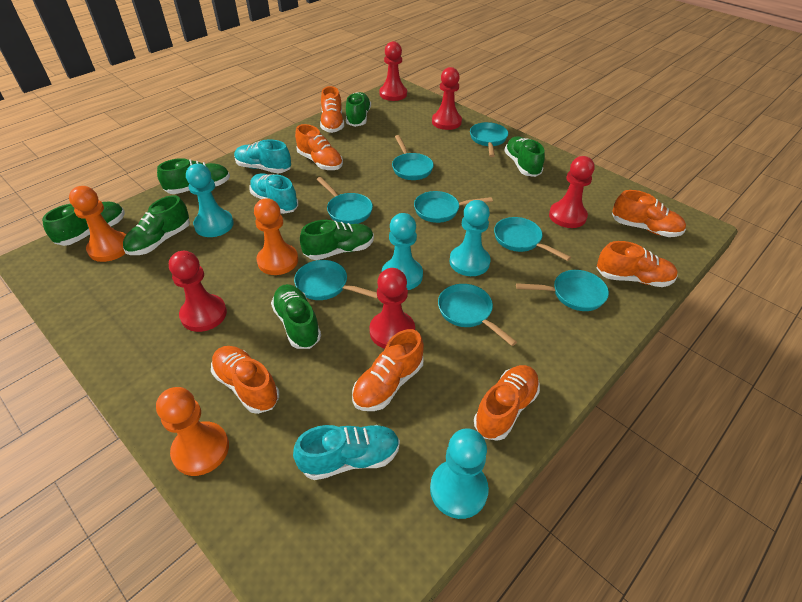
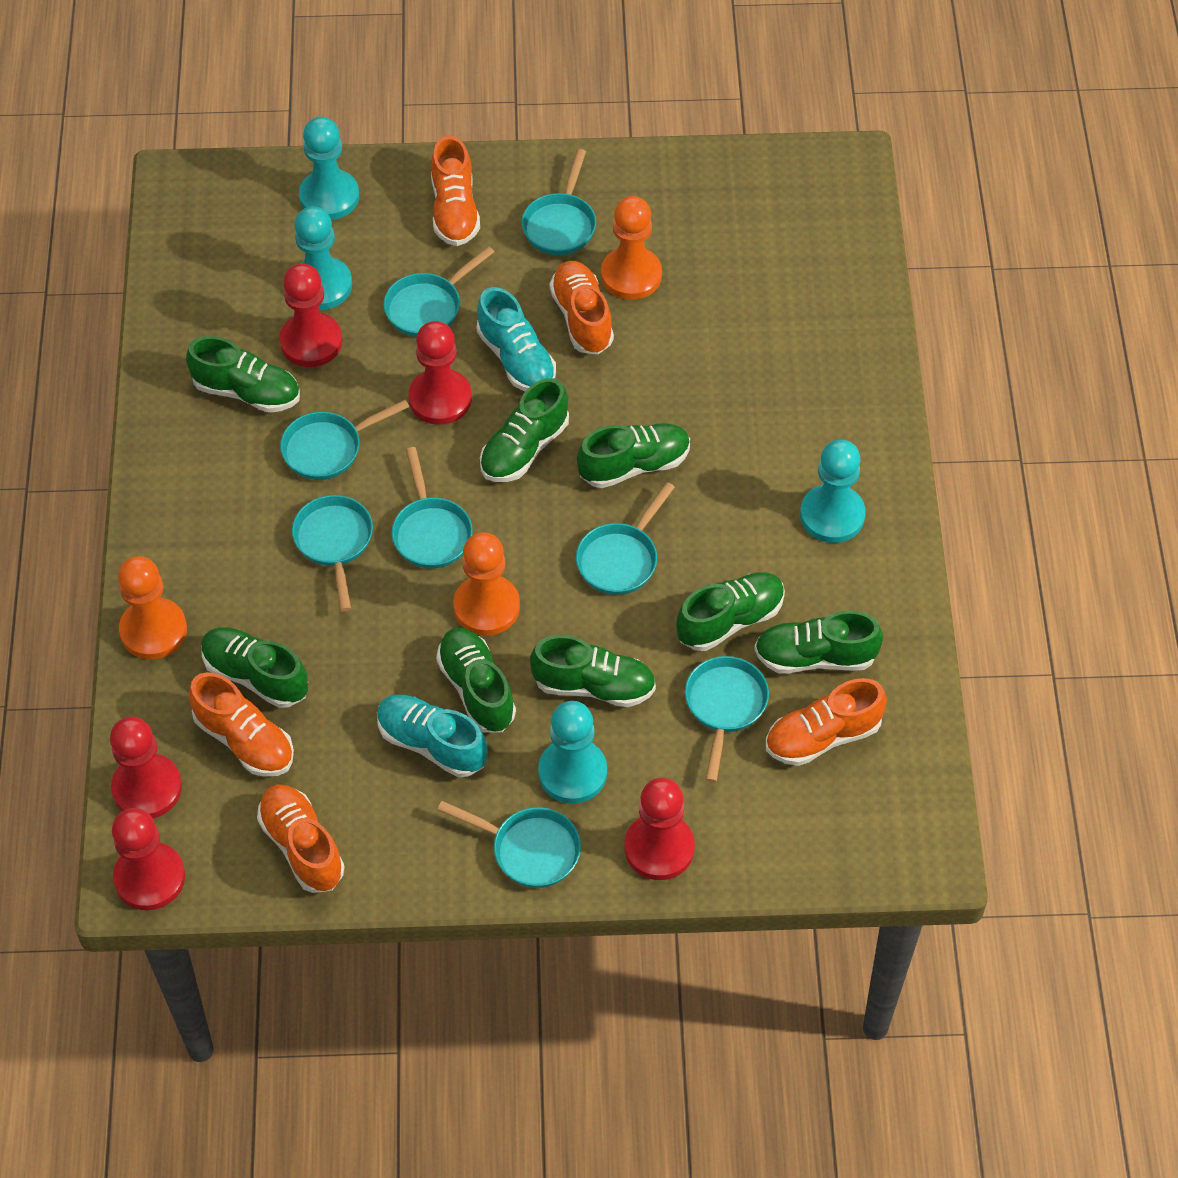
green shoe: [42,202,125,246] [123,195,190,255] [157,158,230,194] [271,284,321,349] [300,220,374,260] [346,92,371,127] [504,137,545,177] = 7 -> [186,336,300,413] [201,627,308,708] [436,628,516,733] [480,378,569,482] [530,635,656,707] [577,423,690,488] [676,572,785,651] [754,611,883,673] = 8
orange shoe: [211,346,279,414] [295,124,343,170] [320,86,344,133] [352,329,424,411] [474,365,540,441] [597,241,678,287] [612,190,686,237] = 7 -> [189,672,294,777] [257,784,344,893] [431,136,480,246] [550,261,614,354] [766,678,887,766] = 5
turquoise shoe: [234,139,291,173] [249,173,298,214] [293,425,400,480] = 3 -> [377,695,488,777] [477,287,556,391] = 2

